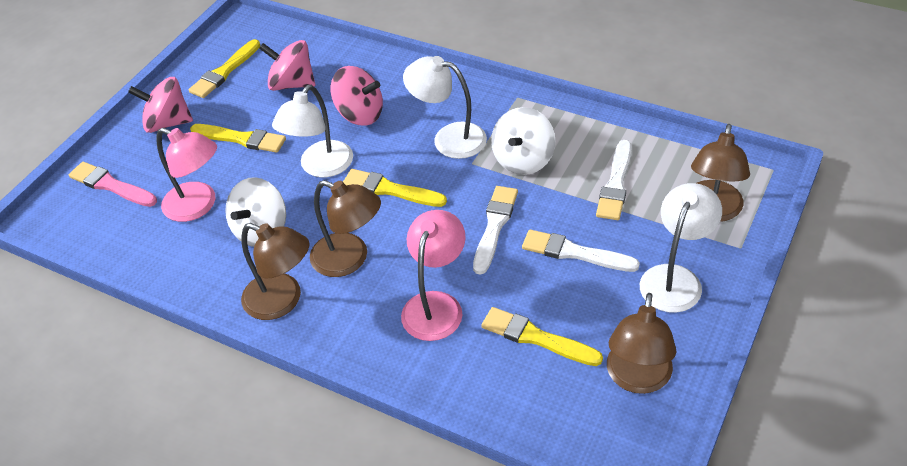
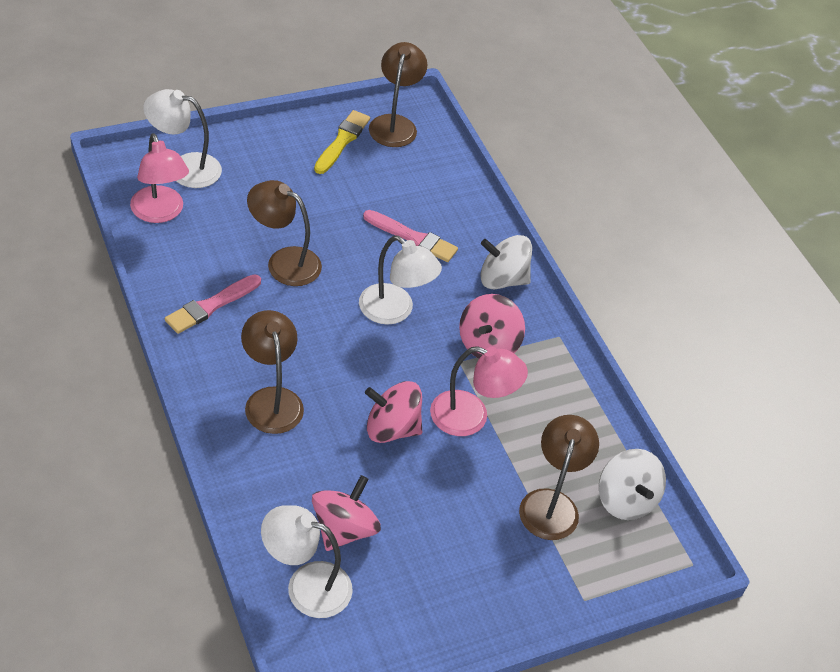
pink brush: [69,162,157,207] = 1 -> [165,274,261,334] [363,210,458,262] = 2
white brush: [473,186,518,275] [522,229,640,272] [596,140,632,220] = 3 -> none = 0
yellow brush: [189,39,260,98] [190,124,286,153] [343,169,447,207] [481,307,603,366] = 4 -> [314,110,370,174] = 1

